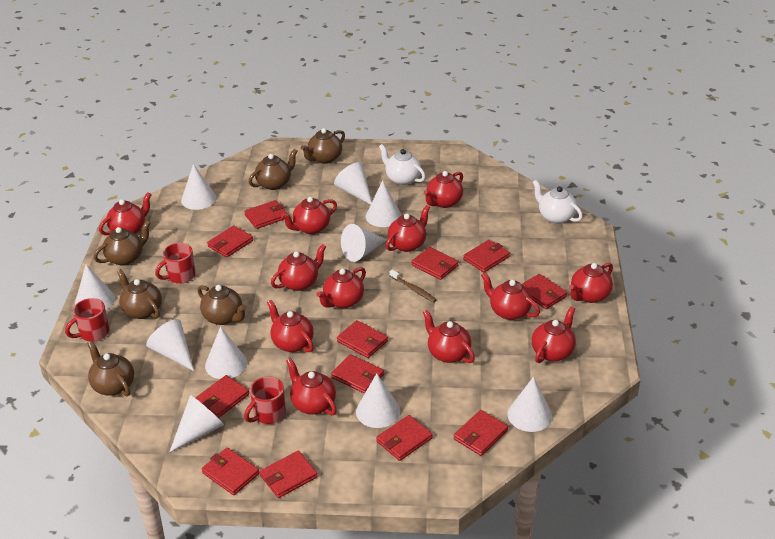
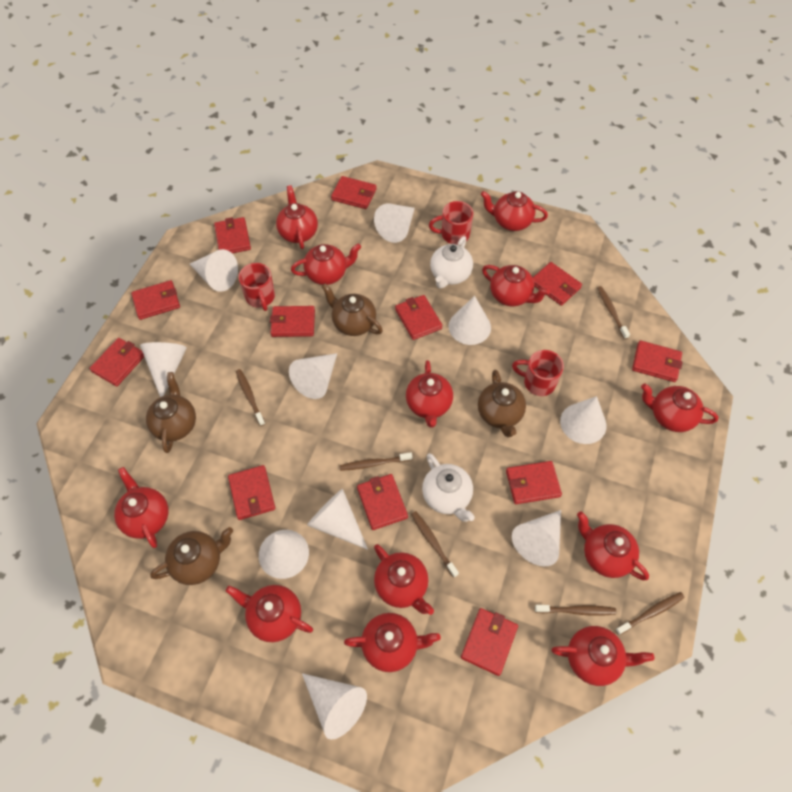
brown teapot: [87,341,134,396] [94,220,151,266] [117,269,162,319] [198,285,247,325] [249,149,298,190] [301,128,345,164] = 6 -> [146,372,196,453] [150,527,233,585] [321,283,383,336] [478,370,526,437] = 4
brown toothbrush: [389,270,437,302] = 1 -> [236,369,265,426] [340,452,413,471] [411,511,459,578] [535,605,616,616] [597,286,630,339] [615,592,685,635] = 6

